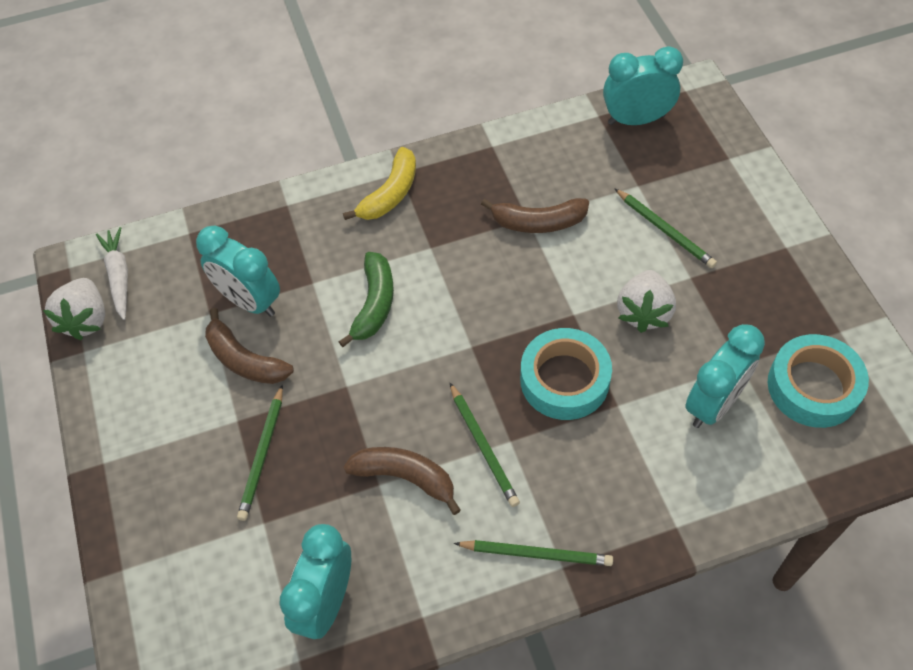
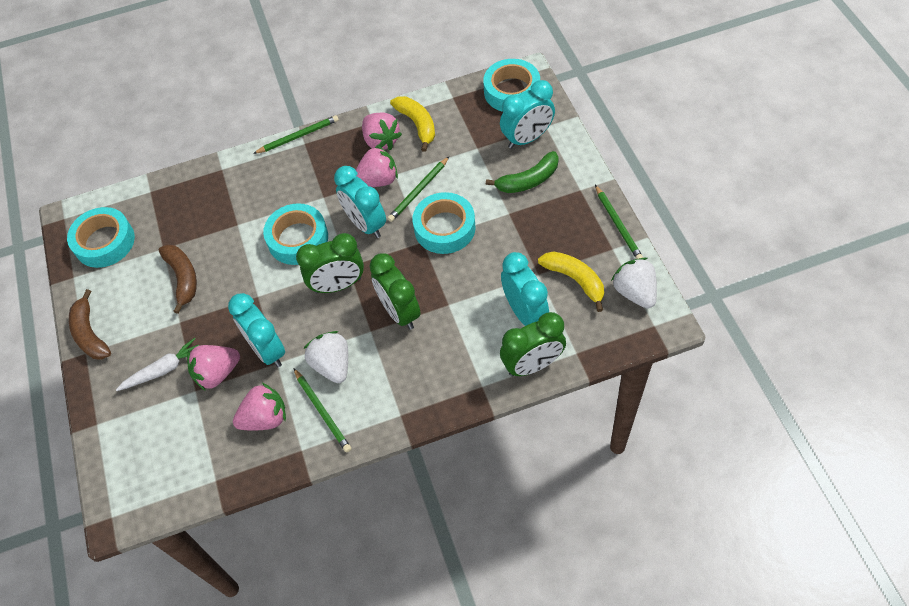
brown banana: [205,308,294,384] [344,447,461,515] [481,198,589,233] = 3 -> [69,289,111,360] [159,244,197,314] = 2
green clock: none = 0 -> [296,233,364,293] [370,253,421,330] [500,312,566,377] = 3
pink strawberry: none = 0 -> [187,345,240,391] [233,383,286,431] [356,145,398,187] [362,112,402,150] = 4
turquoise tape: [520,328,612,420] [768,334,869,428] = 2 -> [67,207,135,268] [263,203,328,265] [413,192,476,254] [483,59,540,112] = 4
yellow banana: [343,147,416,220] = 1 -> [390,96,435,152] [538,251,604,312] = 2

